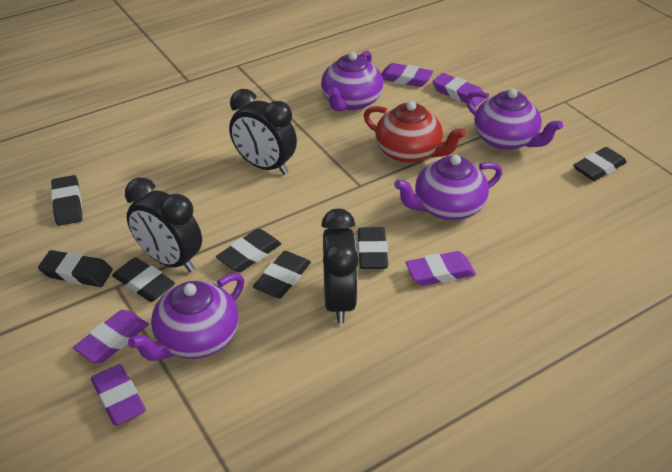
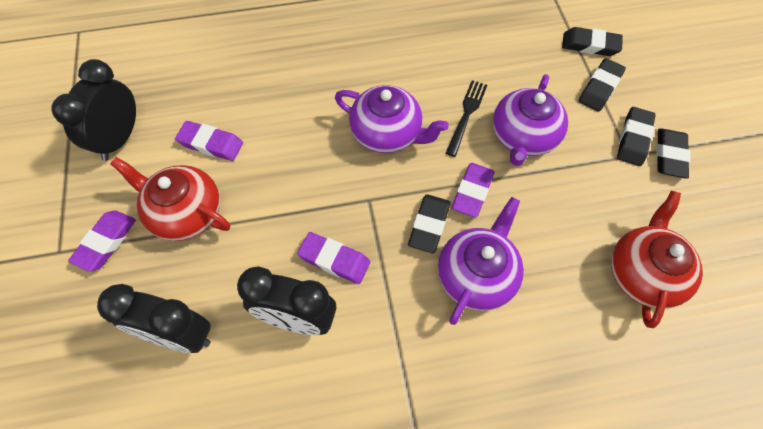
black eraser: [38,250,113,287] [51,175,82,226] [112,257,175,302] [216,229,281,272] [253,251,311,298] [358,227,388,269] [573,147,627,181] = 7 -> [408,194,451,253] [562,27,623,56] [579,58,626,112] [617,107,656,166] [656,128,690,179] = 5
black fork: none = 0 -> [446,80,487,157] = 1
purple eraser: [73,310,149,363] [91,364,146,425] [381,63,433,87] [406,251,476,286] [432,73,485,107] = 5 -> [68,210,136,272] [175,121,243,161] [297,232,370,284] [452,163,495,218] = 4
purple teapot: [128,273,244,361] [321,51,383,111] [394,155,502,220] [466,88,563,150] = 4 -> [335,85,449,153] [438,197,524,325] [493,74,568,166] = 3
red teapot: [364,101,466,163] = 1 -> [110,157,230,241] [611,191,703,328] = 2

